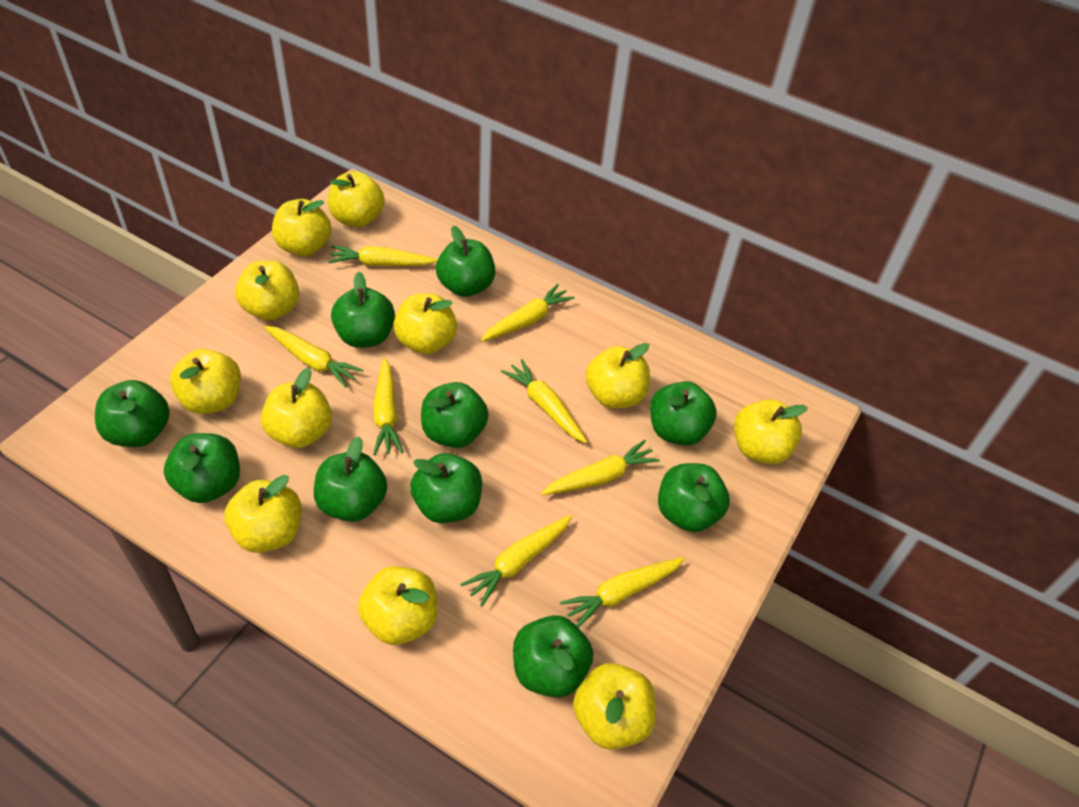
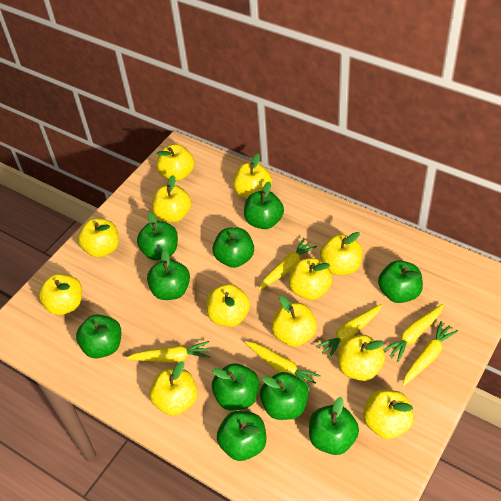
yellow apple: [170,349,241,414] [224,475,301,553] [235,260,299,321] [261,368,332,448] [272,199,331,256] [328,172,385,227] [358,566,438,645] [394,293,457,354] [573,663,656,750] [586,343,650,409] [734,399,808,464] = 11 -> [38,274,82,315] [78,218,119,258] [149,361,197,416] [152,175,191,223] [157,144,194,181] [206,284,250,327] [233,153,272,198] [271,296,317,347] [289,258,332,300] [320,232,362,275] [338,335,385,381] [363,390,414,439] = 12
yellow carrot: [264,326,363,388] [328,246,438,266] [373,357,403,455] [461,515,572,607] [481,284,575,342] [501,359,587,443] [541,440,660,495] [560,557,685,628] = 8 -> [126,341,210,363] [245,341,321,391] [258,238,317,290] [316,304,382,359] [383,304,444,362] [403,321,458,386] = 6

